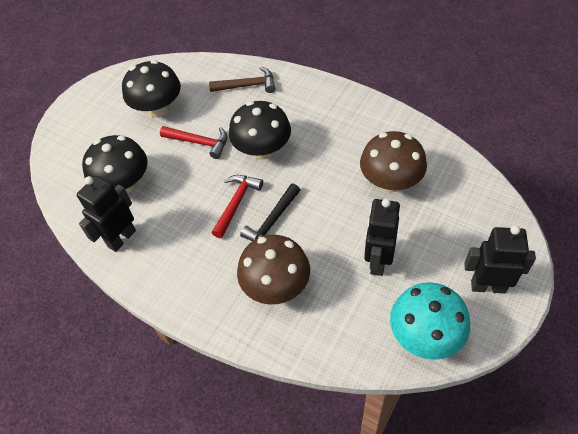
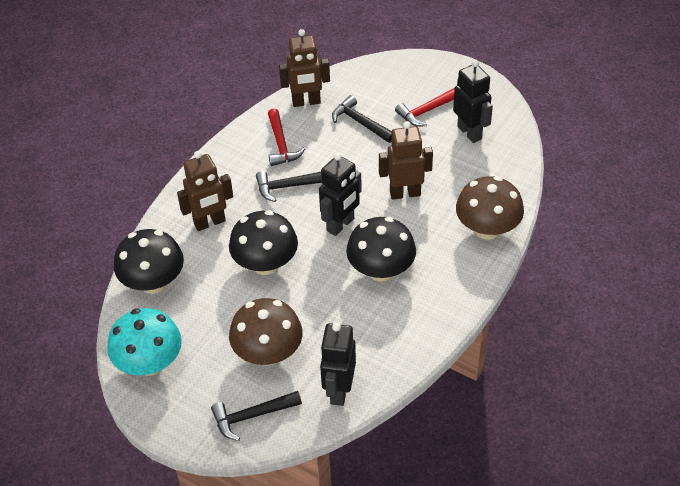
black hammer: [240,184,300,241] = 1 -> [211,391,302,441] [256,171,322,202] [332,95,392,143] = 3
brown hammer: [209,66,275,93] = 1 -> none = 0
brown robot: none = 0 -> [177,151,233,231] [279,29,330,107] [379,121,433,200] = 3

